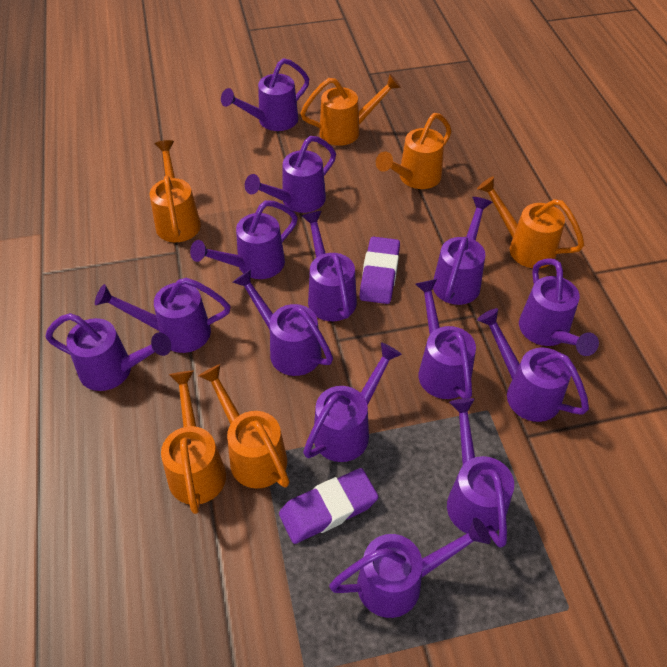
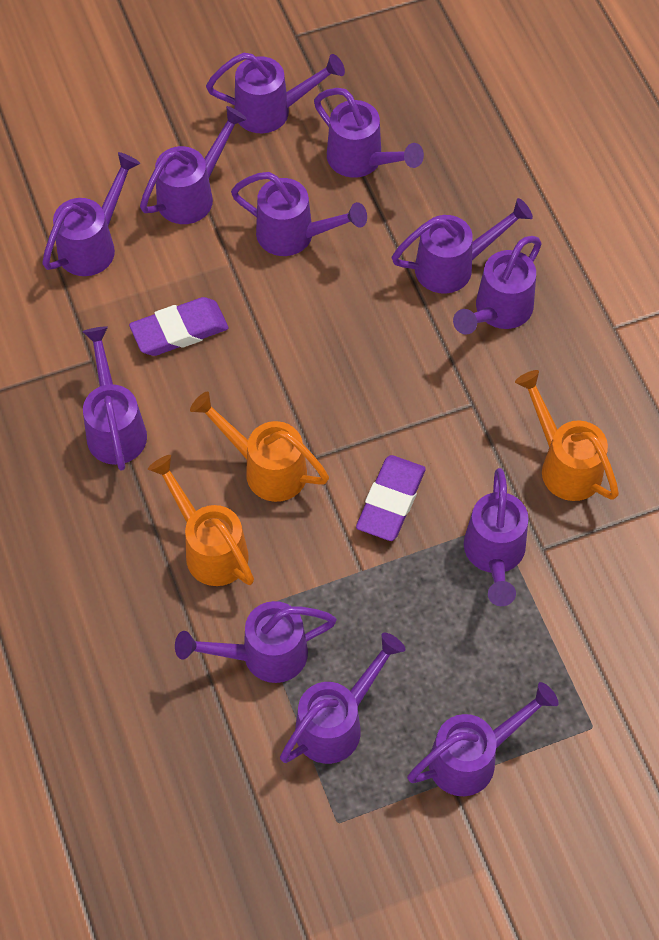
orange watering can: [150,140,201,242] [161,371,226,514] [199,364,290,488] [300,74,401,146] [376,113,452,189] [477,176,584,268] = 6 -> [148,455,254,586] [190,391,329,502] [515,370,619,501] = 3
purple watering can: [45,313,171,391] [95,278,231,353] [190,200,298,279] [221,58,309,131] [233,269,333,376] [245,136,336,213] [302,211,357,321] [303,342,402,462] [329,517,491,618] [415,279,476,399] [433,197,492,305] [447,398,514,548] [477,308,589,422] [519,259,599,356] = 14 -> [42,152,140,276] [82,326,147,471] [140,106,247,224] [175,601,337,683] [206,53,345,133] [231,172,367,256] [280,633,405,764] [314,88,424,178] [391,198,533,293] [407,682,559,796] [453,236,542,335] [464,468,529,606] = 12

